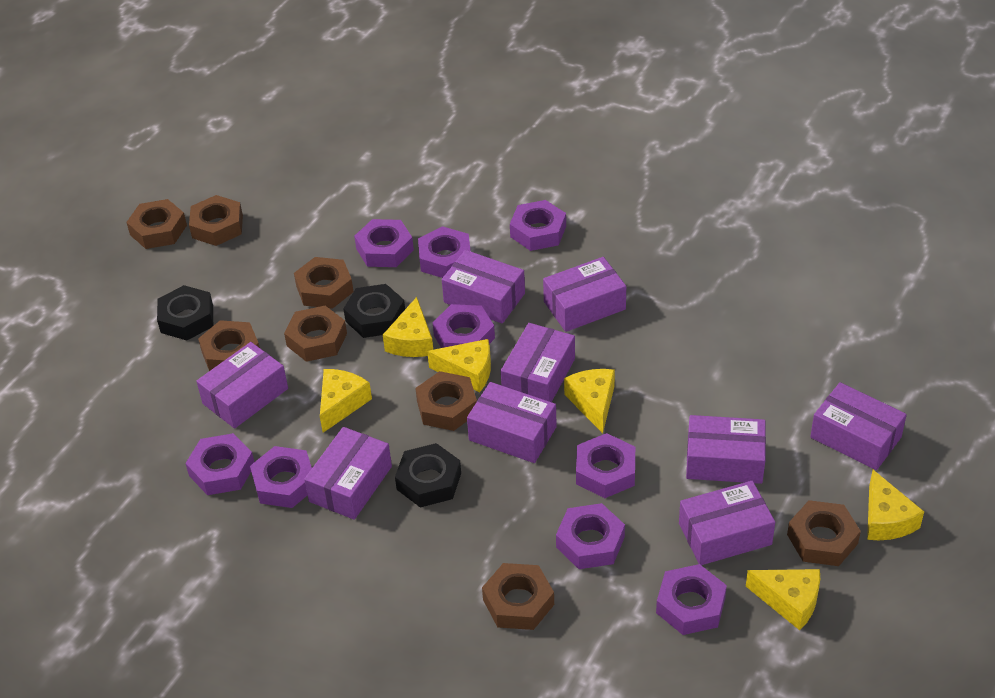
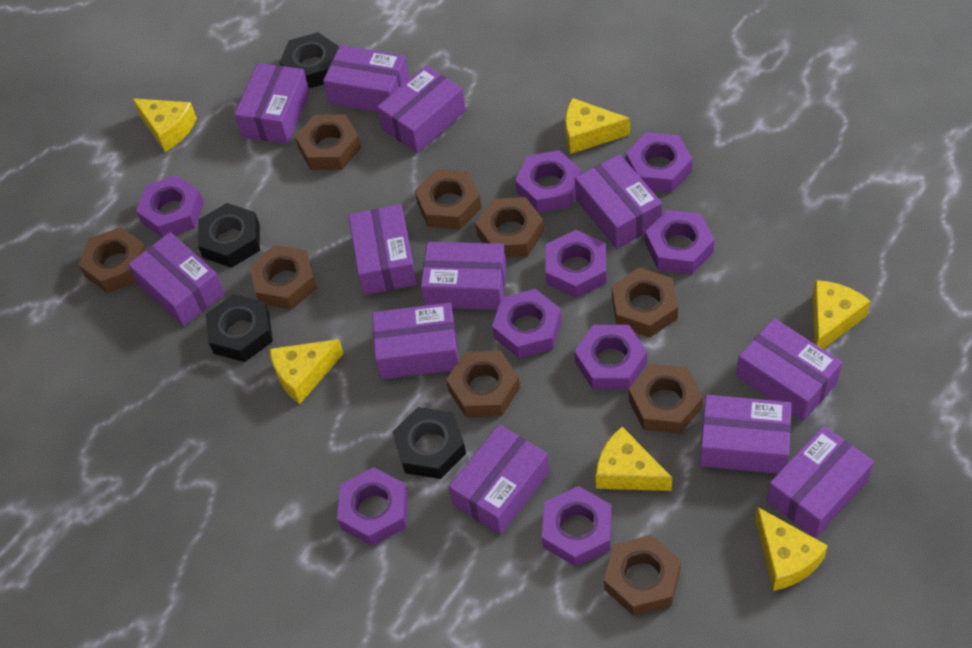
black nut: [157,285,213,340] [343,284,405,338] [395,443,461,507] = 3 -> [198,203,260,268] [206,294,273,362] [279,32,339,88] [392,407,466,479] = 4
brown nut: [126,199,187,249] [189,195,243,246] [198,320,260,371] [284,306,347,362] [294,257,354,309] [415,371,477,431] [482,563,554,630] [787,500,861,566] = 8 -> [79,227,146,293] [249,245,317,310] [295,114,361,170] [415,169,482,229] [446,351,520,417] [475,197,544,257] [604,535,681,616] [612,268,678,338] [629,364,703,434] = 9
purple box: [196,342,288,429] [304,427,392,520] [442,250,525,324] [467,382,557,463] [501,323,575,402] [543,257,626,332] [679,481,775,565] [686,415,766,484] [810,382,907,470] = 9 -> [128,232,225,327] [234,63,310,144] [323,45,409,112] [348,204,417,295] [372,303,459,379] [377,65,466,153] [421,242,507,310] [449,424,549,535] [575,154,662,249] [700,395,792,474] [736,318,842,421] [767,426,874,538] = 12

